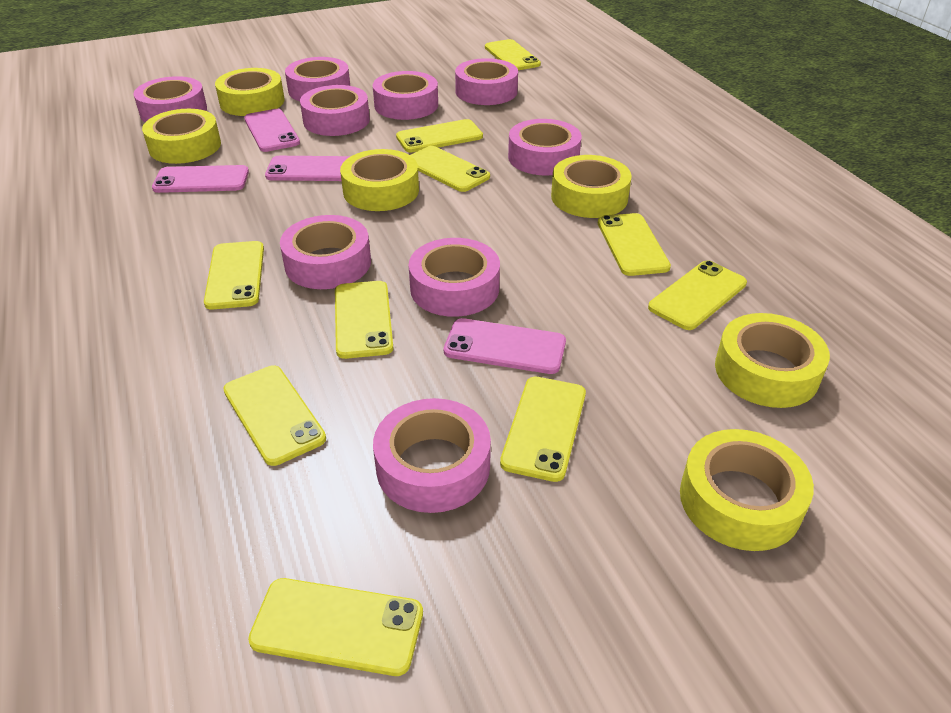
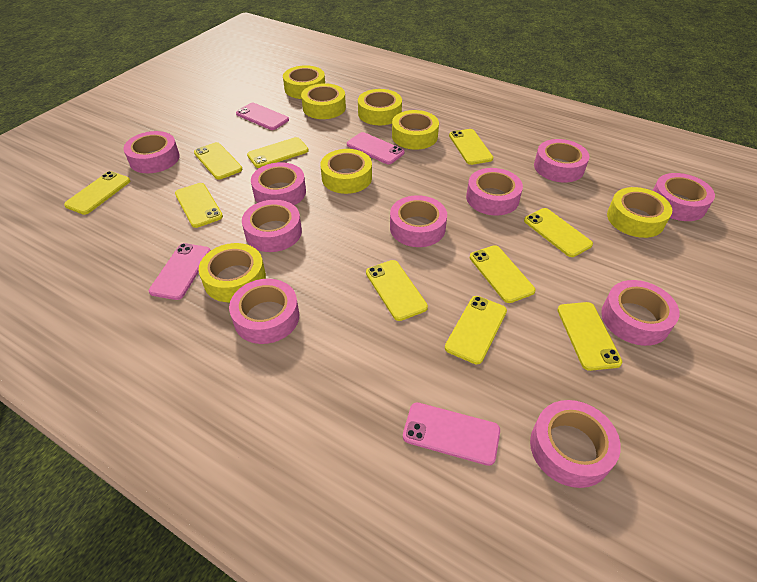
pink tape: [133,76,207,122] [280,215,371,289] [285,57,350,101] [300,85,370,136] [373,71,438,120] [373,398,491,513] [409,238,500,317] [455,58,518,105] [508,119,582,176] = 9 -> [123,131,180,173] [229,279,299,344] [242,200,302,252] [251,162,306,205] [390,195,447,247] [466,168,523,216] [530,400,621,488] [534,139,589,183] [601,280,680,346] [652,173,715,221] = 10
yellow tape: [142,109,221,164] [215,68,284,116] [340,149,419,211] [551,155,632,218] [680,429,814,551] [715,313,830,408] = 6 -> [199,243,266,302] [283,65,325,99] [301,83,346,119] [320,149,372,194] [358,89,402,125] [392,110,439,149] [607,187,672,238] = 7

